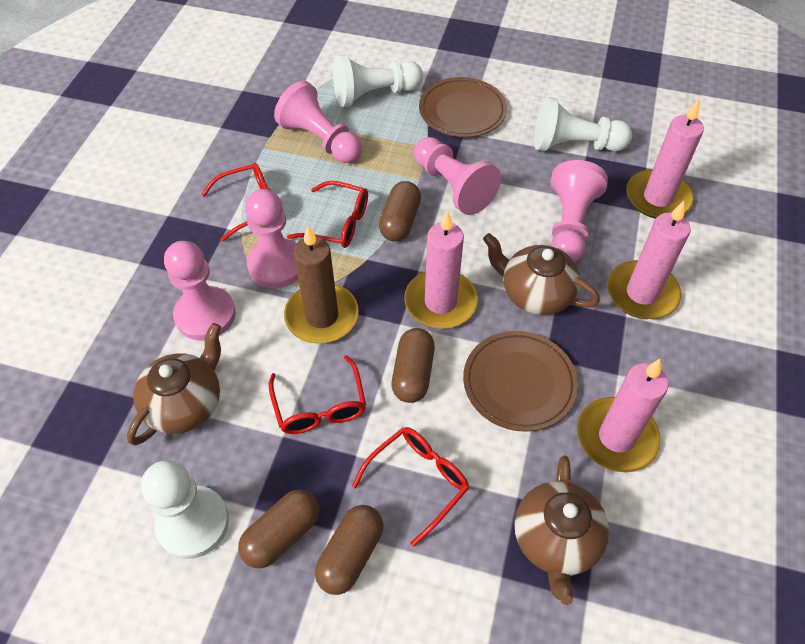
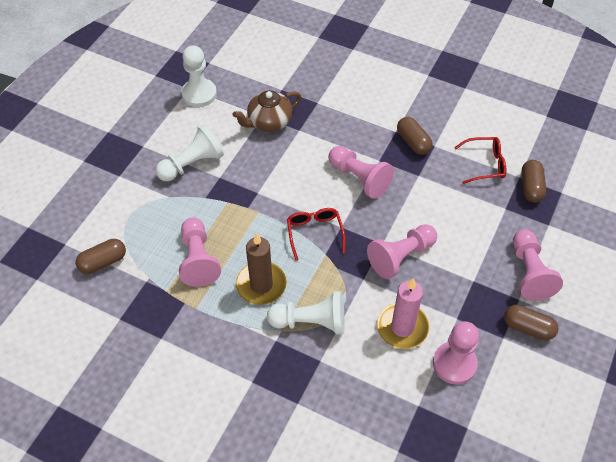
brown plate: [419,77,507,137] [463,331,578,432] = 2 -> none = 0
brown teapot: [127,323,221,445] [483,233,600,315] [514,456,609,605] = 3 -> [233,90,301,132] = 1
pink candle: [404,210,478,329] [577,359,669,472] [607,201,691,319] [626,99,704,219] = 4 -> [377,278,430,349] = 1
red glasses: [201,163,271,242] [268,355,366,434] [287,181,368,248] [352,427,469,547] = 4 -> [287,208,346,261] [454,137,506,184] = 2

